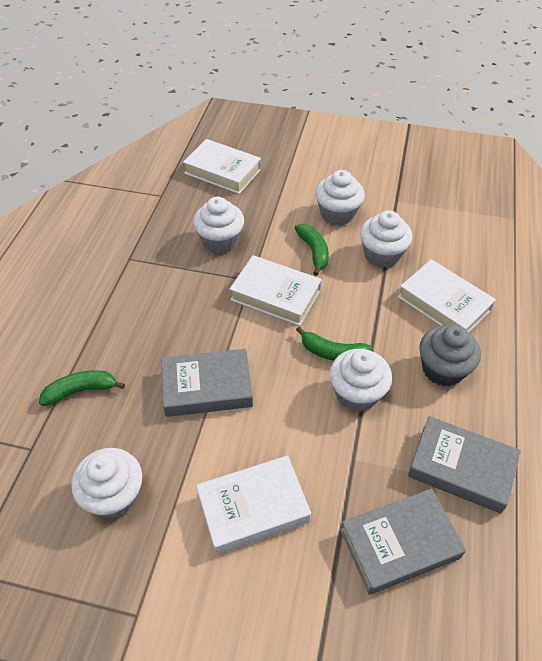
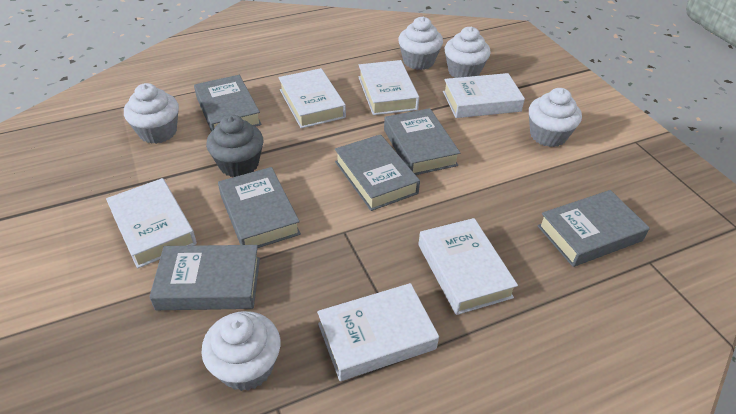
green banana: [39,370,125,406] [295,224,329,276] [296,326,373,361] = 3 -> none = 0
grey book: [161,349,253,417] [340,489,466,595] [408,416,521,513] = 3 -> [149,245,260,310] [194,75,262,132] [218,167,301,248] [335,134,420,211] [384,108,460,175] [537,190,650,267] = 6
white book: [183,139,261,194] [196,455,311,554] [229,255,322,326] [398,259,496,332] = 4 -> [106,178,197,268] [278,68,346,128] [317,283,439,381] [358,60,419,115] [418,218,518,315] [443,73,525,118] = 6

